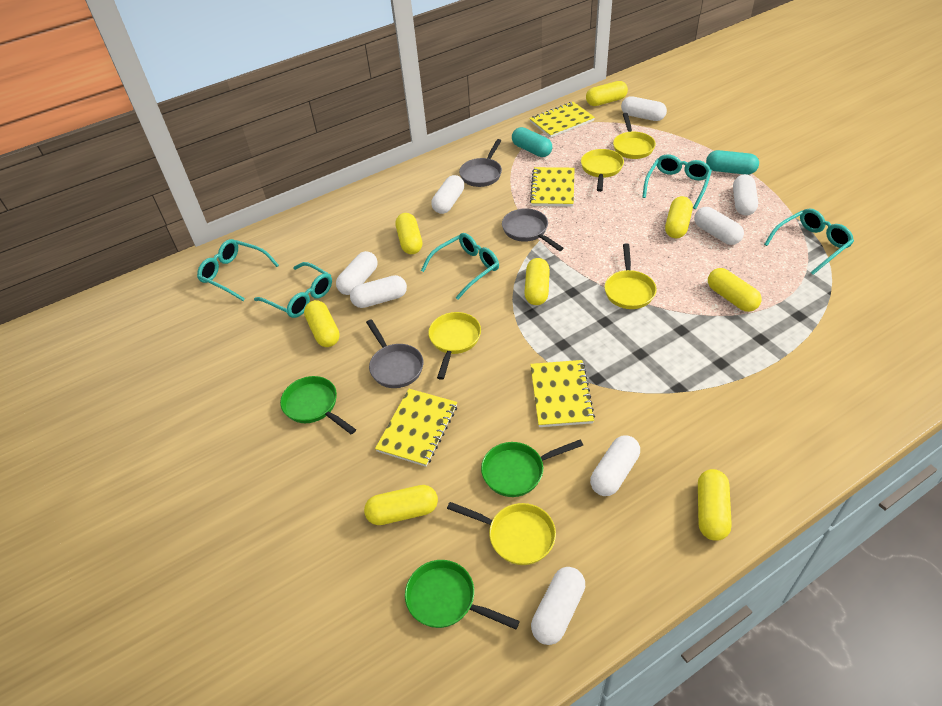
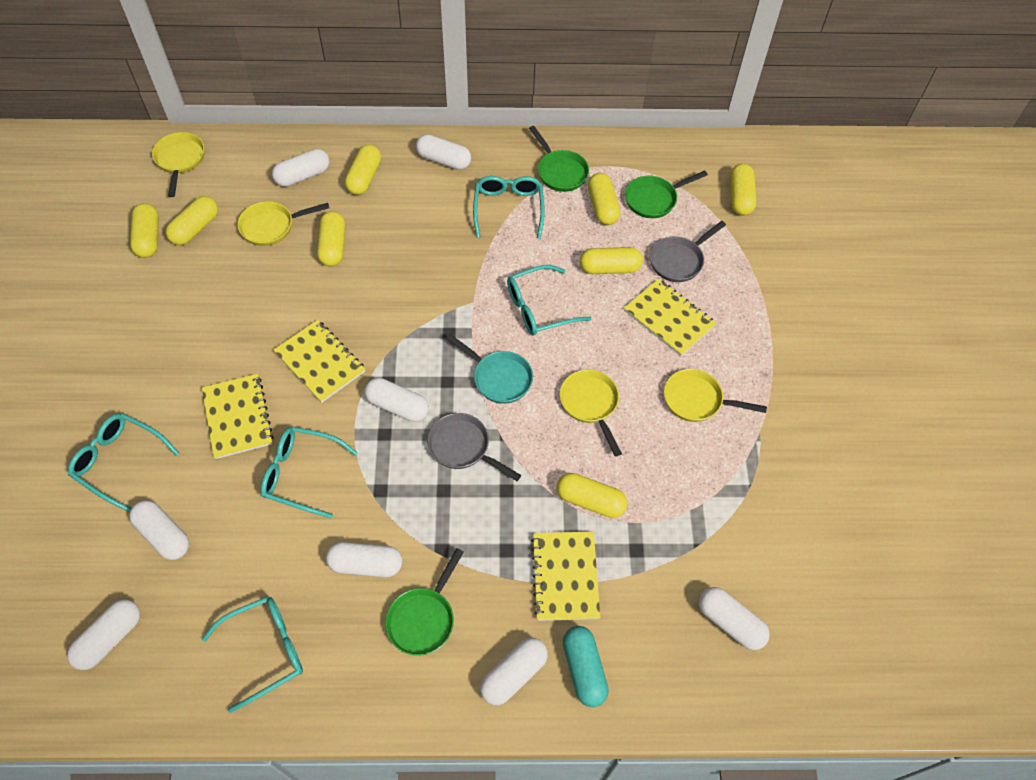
grey pan: [366,319,424,388] [459,139,502,187] [502,208,563,251] = 3 -> [427,413,521,481] [650,221,726,282] = 2
turquoise capsule: [512,127,552,157] [706,150,759,175] = 2 -> [563,626,609,707] = 1
turquoise pan: none = 0 -> [446,334,533,404] = 1
yellow pan: [428,312,481,380] [447,502,556,565] [581,149,624,192] [605,243,657,309] [613,113,656,159] = 5 -> [152,132,204,197] [237,201,329,246] [560,369,622,456] [664,369,767,422] = 4

